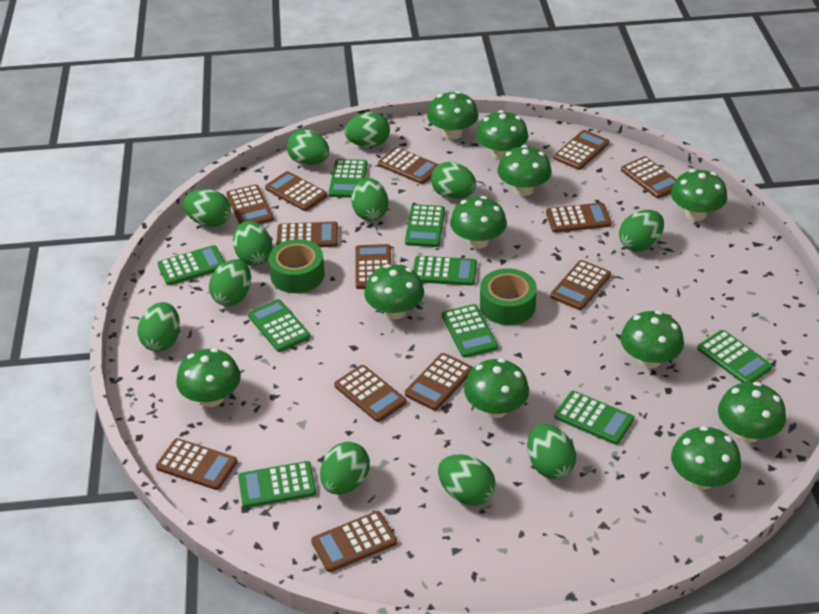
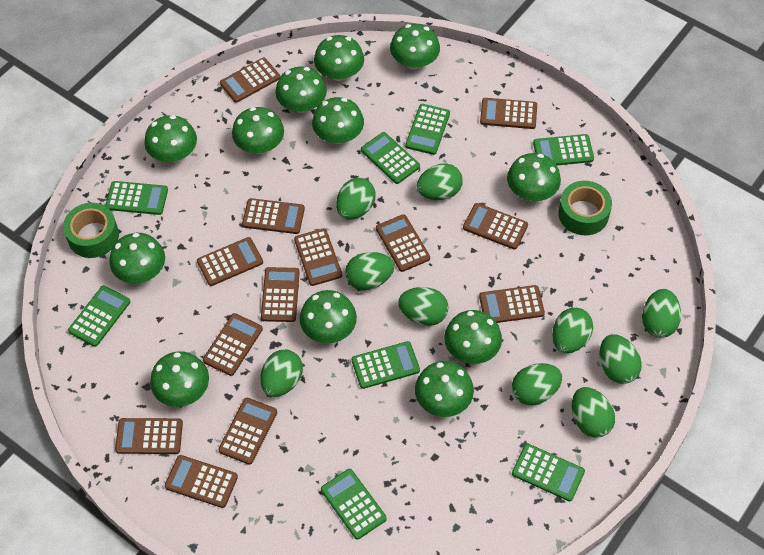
green calculator: [158,245,225,285] [238,461,316,508] [248,299,310,352] [329,159,368,198] [405,204,445,247] [413,256,477,286] [442,304,498,358] [555,391,634,445] [697,330,773,383] = 9 -> [68,286,130,347] [105,181,168,215] [321,469,387,540] [352,341,420,389] [361,132,420,184] [405,104,450,155] [512,444,585,501] [533,134,594,165] = 8
green egg: [137,302,180,352] [183,189,231,227] [209,259,251,306] [233,221,273,265] [286,129,329,165] [320,442,370,494] [344,112,390,147] [351,178,388,221] [431,162,476,199] [438,455,496,506] [527,424,576,479] [619,210,664,252] = 12 -> [260,350,303,397] [336,178,376,220] [345,252,394,290] [398,287,449,326] [417,163,463,200] [512,363,562,405] [552,308,593,353] [572,387,615,438] [600,334,642,384] [642,289,681,338] = 10
green mushroom: [176,348,241,407] [364,264,424,320] [427,91,479,139] [450,196,507,249] [464,358,529,418] [476,110,528,160] [497,145,552,196] [621,311,684,368] [671,169,727,221] [671,426,741,490] [718,382,786,443] = 11 -> [110,233,165,284] [144,115,197,162] [150,351,209,407] [232,107,284,154] [275,67,327,113] [300,290,357,343] [312,97,364,144] [314,35,364,81] [390,24,440,70] [415,361,474,417] [444,310,502,364] [507,153,561,201] = 12

